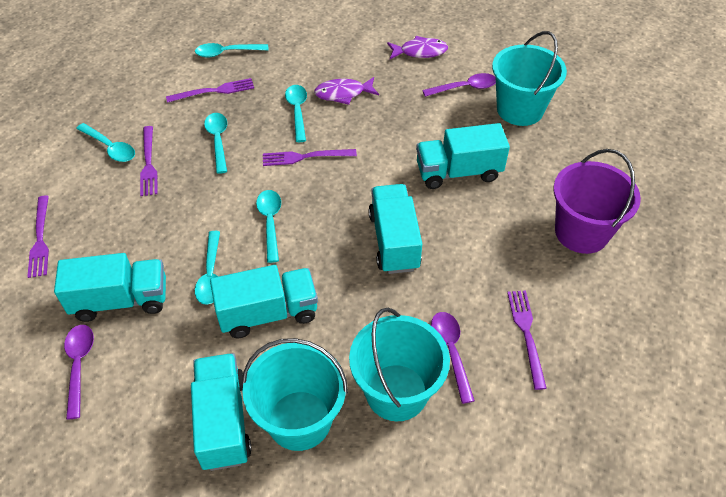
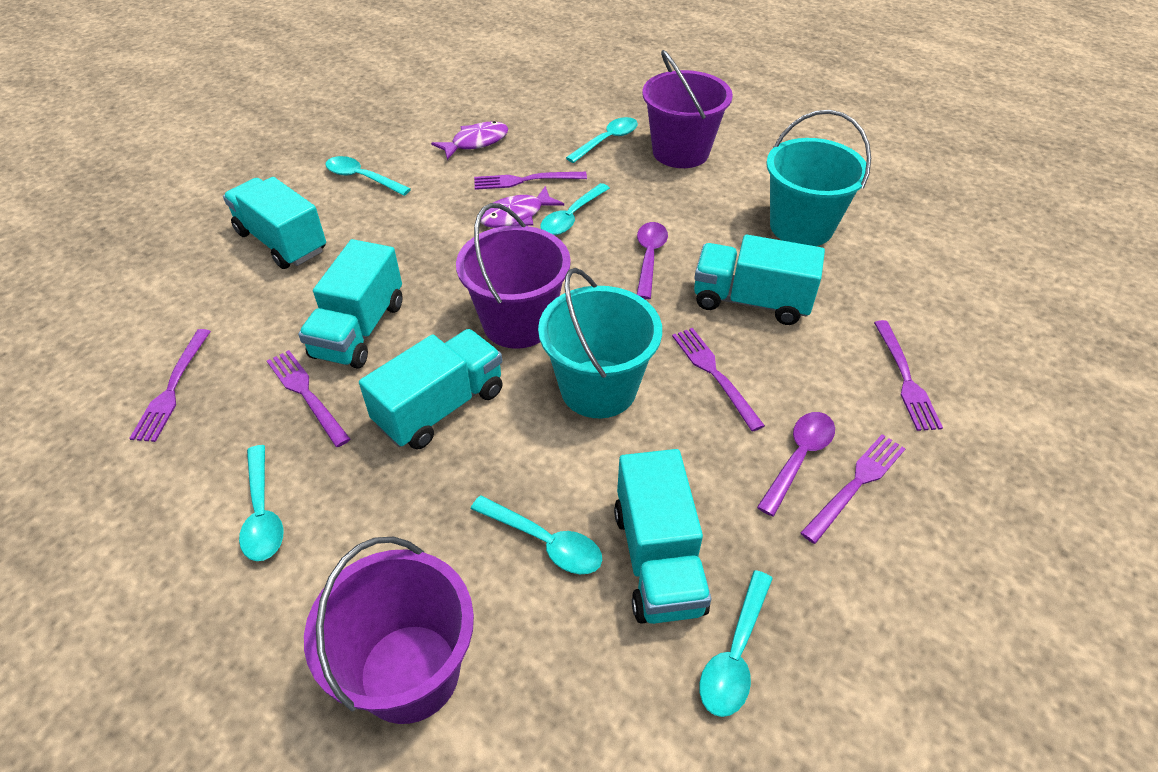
purple bucket: [553,149,641,254] = 1 -> [304,537,474,724] [456,203,571,349] [642,50,733,168] = 3
purple fork: [27,196,49,278] [140,126,158,196] [166,78,254,103] [263,149,357,166] [507,291,547,390] = 5 -> [129,329,211,442] [267,350,350,447] [474,172,587,190] [672,328,765,432] [801,434,906,544] [874,320,943,431] = 6
purple spoon: [64,325,94,419] [422,73,496,97] [431,312,475,404] = 3 -> [637,222,668,299] [757,412,835,516] = 2
turquoise bucket: [242,338,348,451] [349,308,450,421] [492,31,567,126] = 3 -> [538,268,662,418] [766,110,871,246] = 2

